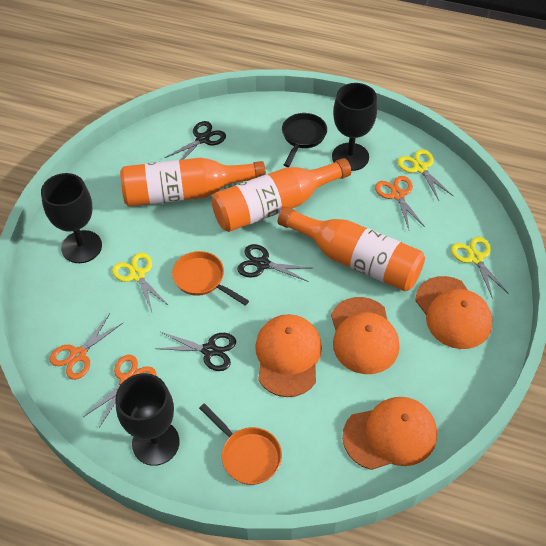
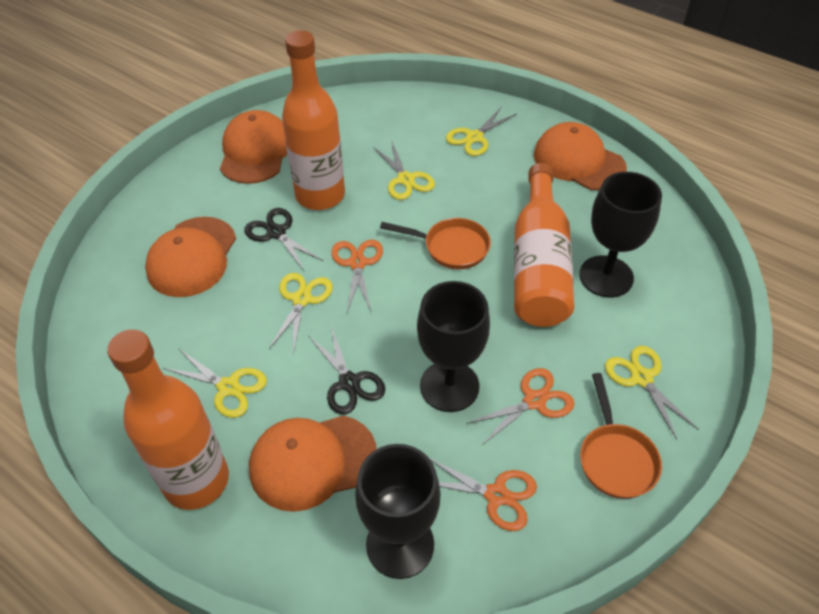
black pan: [282,113,327,167] = 1 -> none = 0
black scissors: [156,332,236,371] [165,121,226,160] [237,244,311,282] = 3 -> [244,208,323,272] [308,327,385,415] = 2
yellow scissors: [112,253,169,312] [398,149,453,201] [451,237,509,299] = 3 -> [163,348,267,418] [269,273,333,354] [373,140,435,200] [446,106,517,156] [605,346,699,440] = 5

